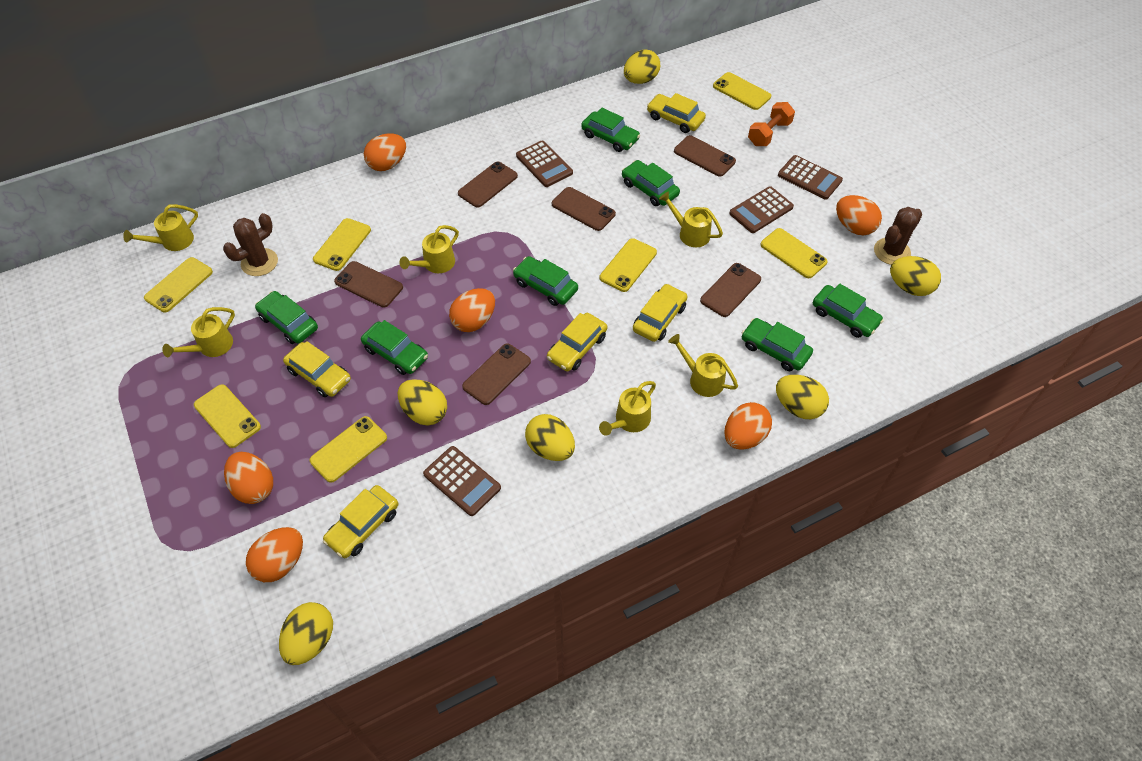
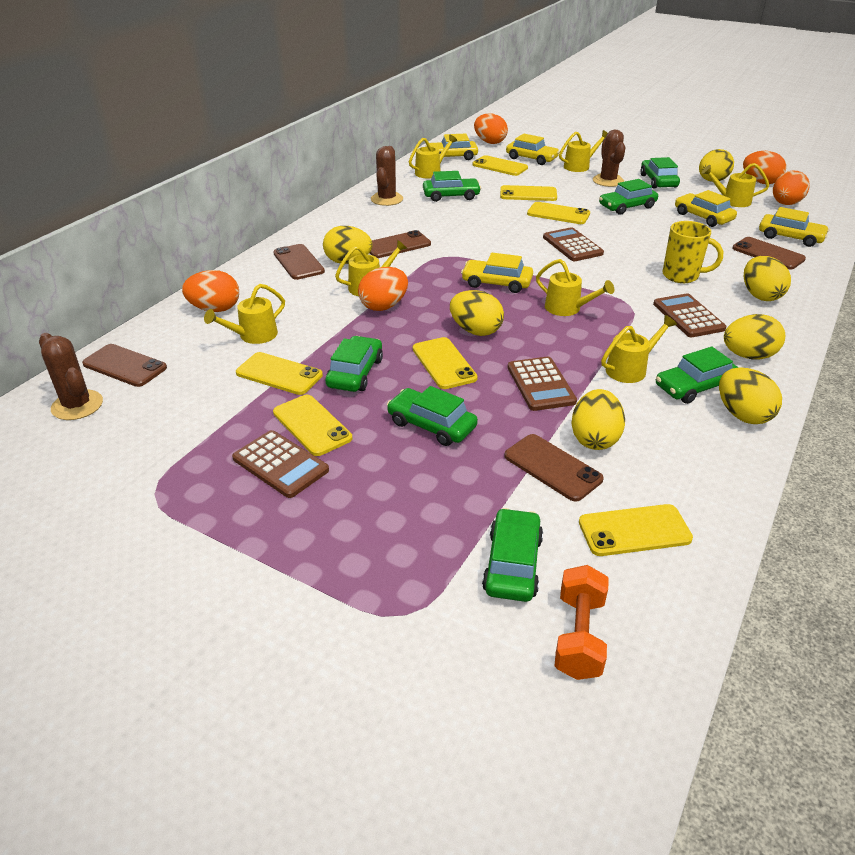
brown cactus: [223,213,278,276] [874,207,922,265] = 2 -> [39,333,103,420] [371,146,403,206] [593,130,625,187] = 3
brown phone: [334,261,403,308] [458,162,518,208] [462,343,531,405] [552,187,616,231] [674,135,736,177] [700,263,761,317] = 6 -> [82,344,167,387] [273,244,325,280] [370,230,431,258] [504,434,604,502] [732,237,806,269] = 5
orange egg: [224,452,273,504] [246,527,303,582] [364,133,406,171] [449,288,495,332] [725,402,772,450] [836,195,882,235] = 6 -> [182,270,239,312] [358,267,408,311] [474,113,508,144] [743,151,786,184] [773,170,810,205] = 5
yellow egg: [279,602,333,665] [398,379,447,425] [525,414,575,461] [624,50,660,84] [776,375,829,419] [890,256,941,296] = 6 -> [323,226,372,264] [450,290,504,336] [571,389,625,450] [699,149,734,182] [719,367,782,424] [724,314,785,360] [744,256,791,301] = 7
yellow mug: none = 0 -> [662,221,723,283] = 1
yellow watering can: [123,204,198,251] [162,307,235,357] [399,225,459,273] [599,381,656,436] [659,191,723,247] [668,334,738,397] = 6 -> [204,284,285,344] [335,240,408,296] [409,134,457,178] [536,259,614,316] [559,130,608,172] [601,315,677,383] [701,163,769,207] = 7

